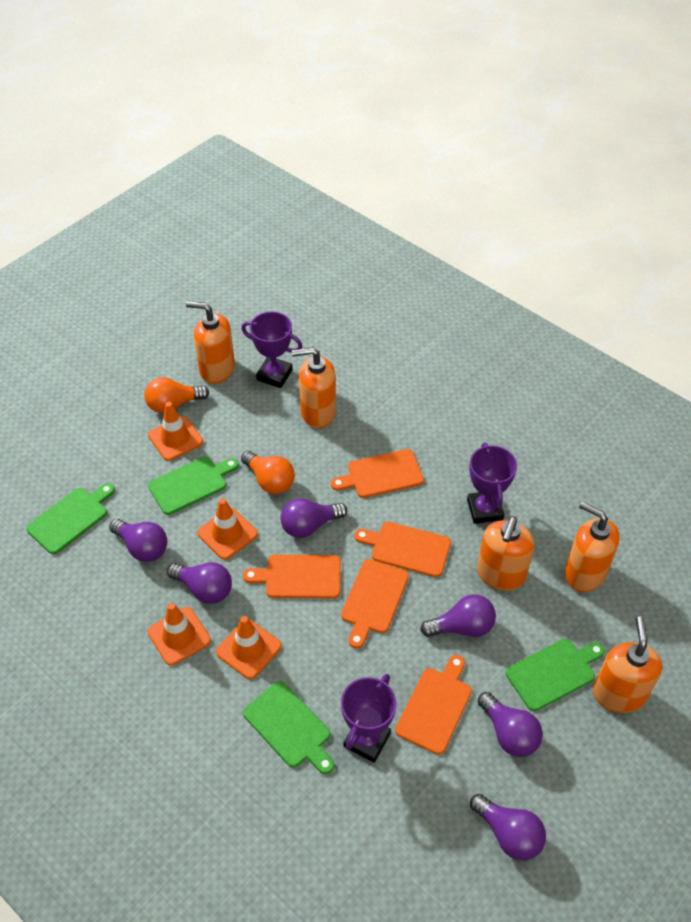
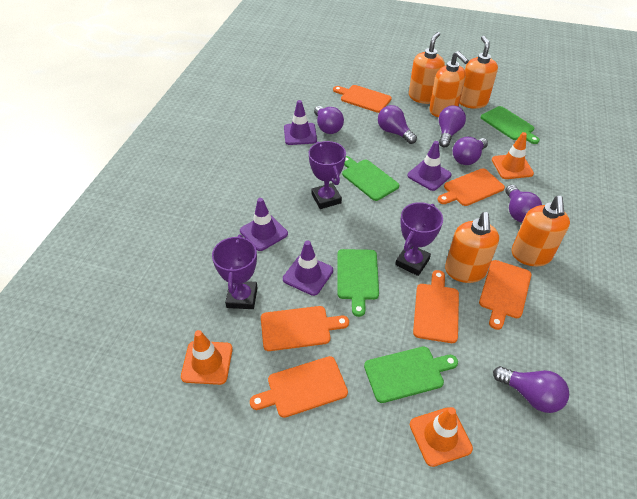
orange cutting board: [243,555,341,599] [331,449,424,498] [341,559,409,649] [354,522,451,577] [395,655,472,755] = 5 -> [250,356,348,418] [261,306,349,351] [333,85,391,113] [413,270,459,343] [438,168,505,206] [479,260,531,330] = 6
orange light bulb: [144,377,209,413] [241,451,295,494] = 2 -> none = 0
orange traffic cone: [148,402,203,461] [148,603,211,666] [197,498,258,560] [216,616,282,679] = 4 -> [181,330,233,385] [410,407,473,467] [492,132,534,179] = 3
purple traffic cone: none = 0 -> [240,198,288,251] [283,241,333,296] [284,100,317,145] [407,141,452,191] = 4

